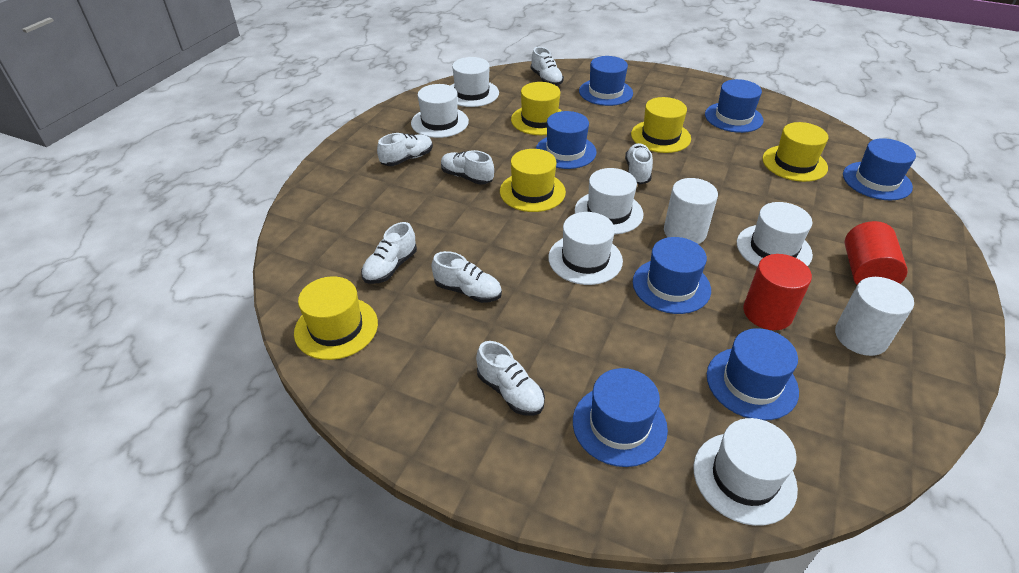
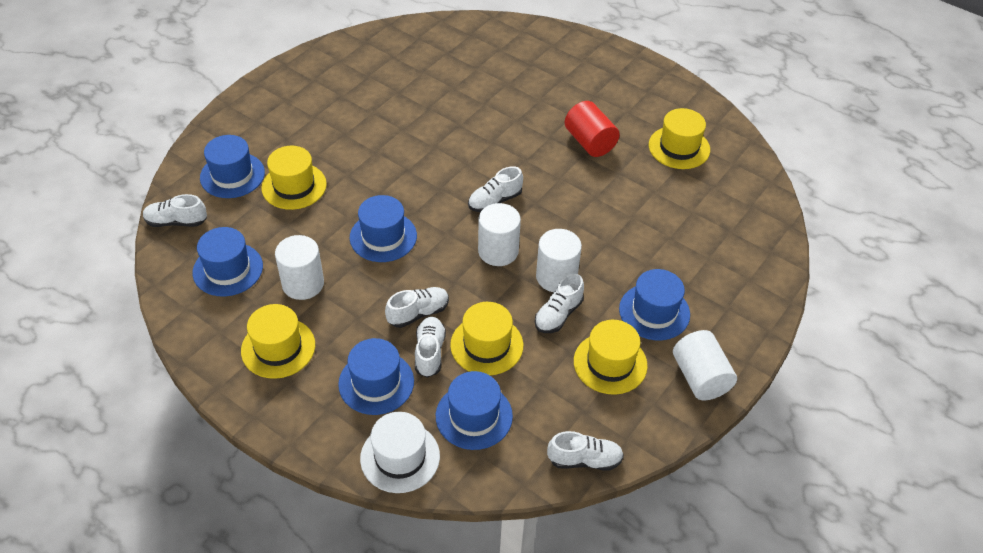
blue hat: [535,111,597,169] [573,368,668,467] [579,56,633,106] [633,237,711,314] [705,79,764,133] [707,328,799,420] [843,138,916,200] = 7 -> [193,227,263,297] [200,135,265,198] [338,338,414,415] [350,195,417,262] [436,371,513,450] [619,269,690,340] = 6
red cylinder: [743,254,812,330] [845,221,908,285] = 2 -> [564,101,620,157] = 1
white cylinder: [664,178,718,244] [835,277,914,356] = 2 -> [275,235,324,300] [478,203,521,266] [536,229,582,292] [673,330,737,400] = 4
white hat: [411,84,469,138] [450,57,499,107] [548,212,623,285] [575,168,644,234] [693,418,798,526] [737,202,813,267] = 6 -> [360,412,440,493] = 1
white shoe: [361,222,417,284] [377,133,433,166] [431,251,502,303] [441,150,494,185] [476,341,545,416] [531,47,564,86] [625,143,653,184] = 7 -> [143,194,207,227] [385,287,449,328] [415,317,446,378] [468,166,523,212] [535,274,584,333] [547,431,624,471] = 6

